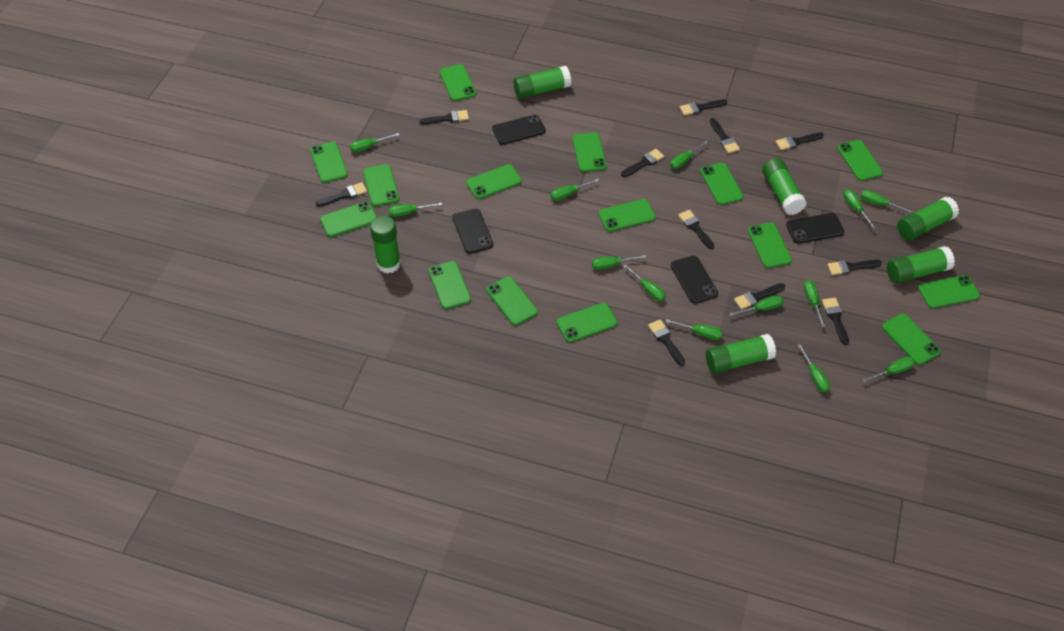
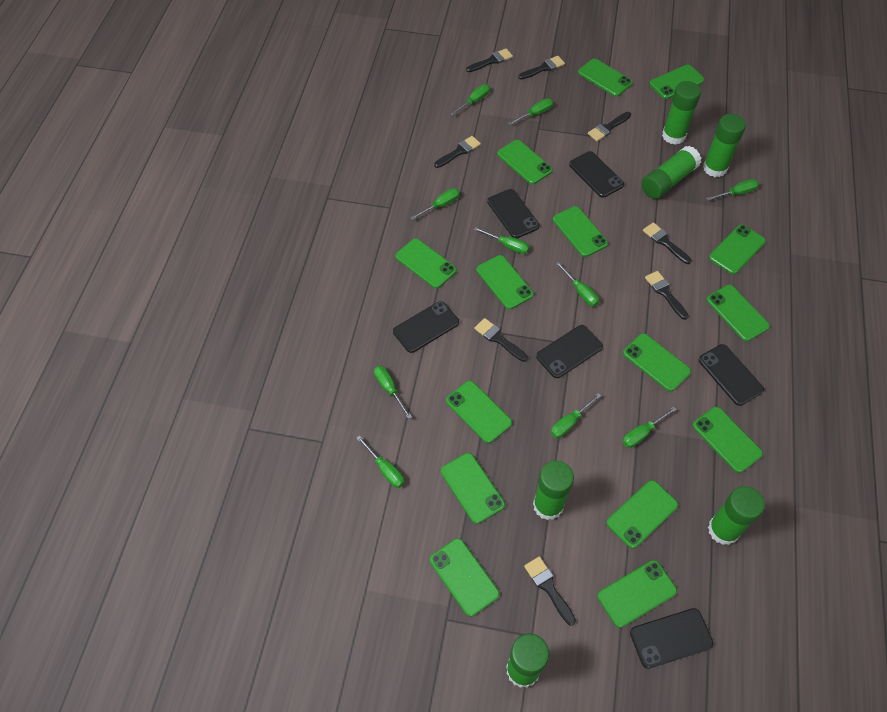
black brush: [316,182,367,207] [419,110,469,124] [621,149,664,177] [648,319,685,365] [678,210,714,249] [680,99,727,116] [710,118,740,153] [734,283,785,310] [776,133,824,150] [822,298,849,345] [827,260,882,275] = 11 -> [434,136,481,168] [466,49,513,72] [474,318,528,362] [518,56,565,80] [524,556,576,626] [588,112,631,141] [643,222,692,264] [645,271,689,320] = 8
black phone: [452,209,493,254] [492,115,546,145] [671,255,718,303] [786,213,844,243] = 4 -> [393,301,459,353] [487,189,540,238] [536,325,603,378] [569,151,624,198] [630,608,713,669] [698,344,764,406] = 6
green screwdriver: [350,133,399,152] [389,202,442,217] [551,178,599,201] [592,255,646,270] [623,264,666,301] [665,319,723,340] [670,141,708,169] [729,295,783,316] [797,344,830,392] [804,280,826,327] [843,189,876,229] [861,190,914,213] [862,357,915,382] = 13 -> [357,435,404,488] [374,366,412,419] [411,188,460,220] [451,84,490,115] [474,227,530,254] [508,98,553,125] [551,393,601,438] [556,262,599,306] [623,406,677,448] [707,179,759,201] = 10

